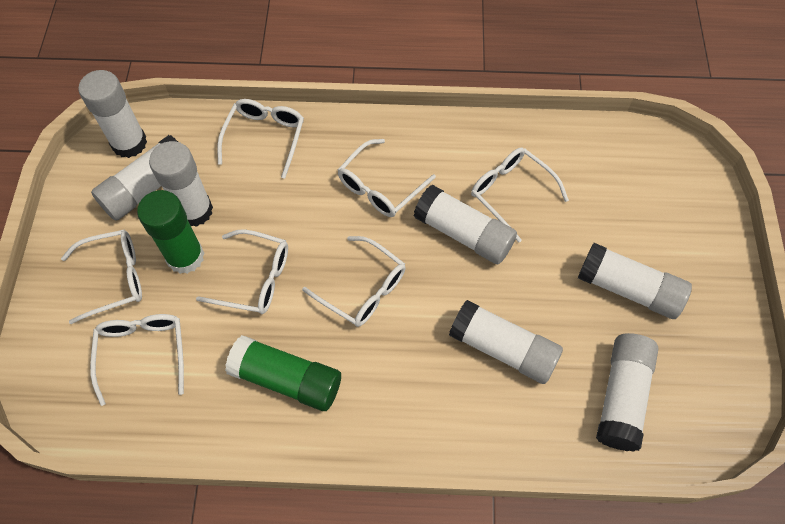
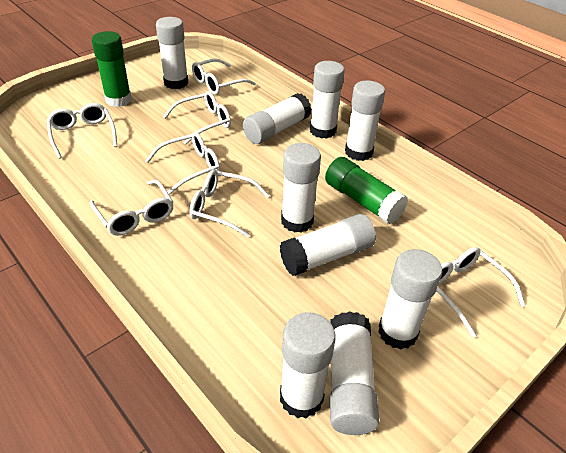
white glue stick: [79,70,147,158] [91,135,178,221] [149,141,213,227] [414,185,517,264] [449,300,563,384] [578,243,692,319] [596,333,658,452] = 7 -> [156,17,188,89] [243,93,312,144] [280,214,376,276] [280,312,336,418] [281,143,321,233] [310,61,345,139] [330,311,379,435] [345,80,385,161] [378,249,443,350] = 9

